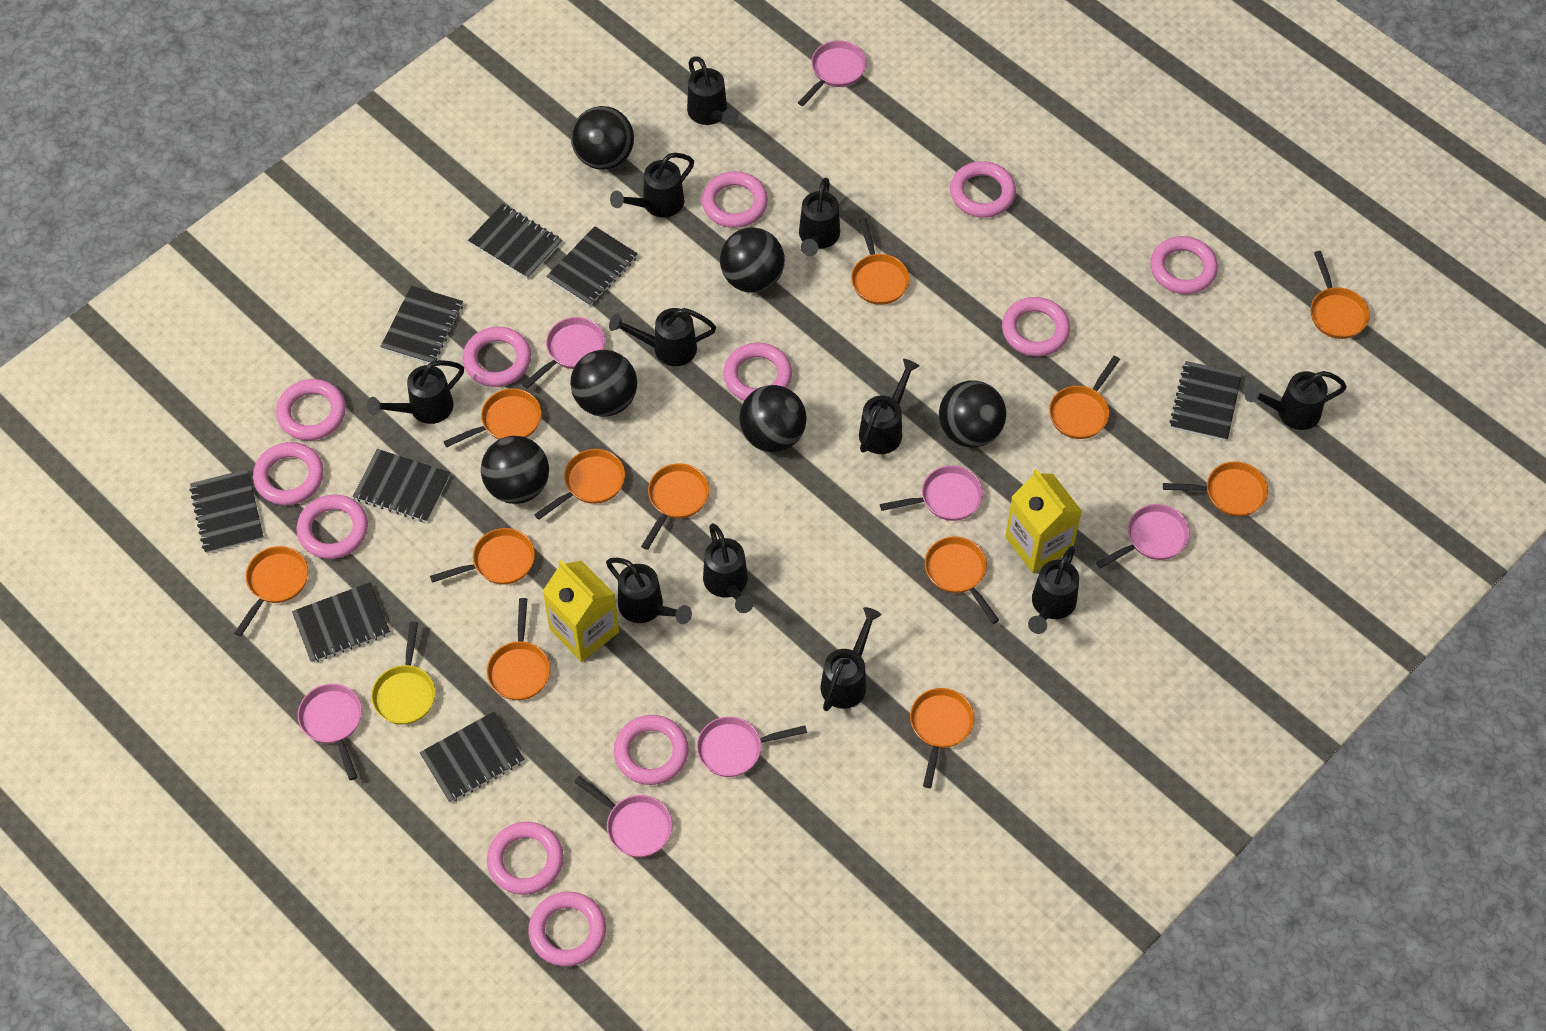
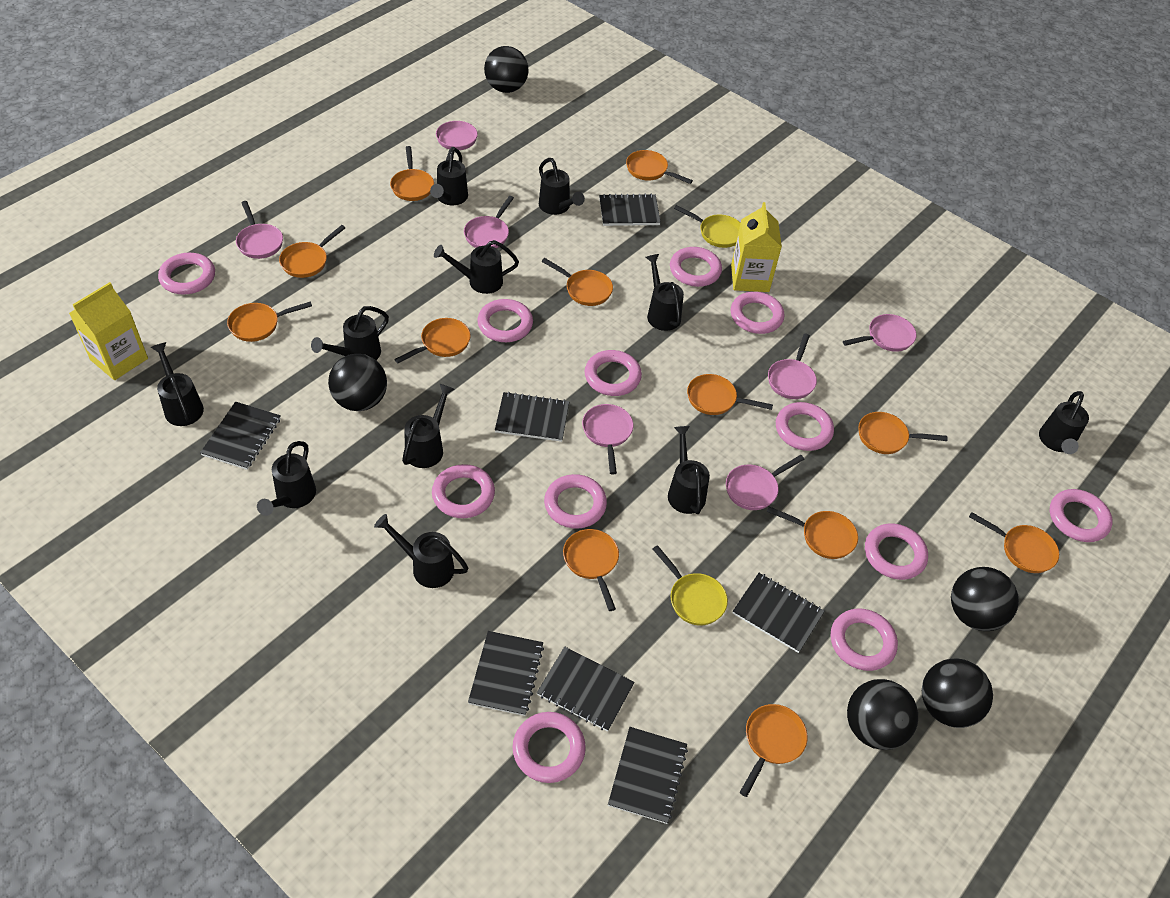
black ball: [481,436,549,504] [570,350,637,417] [571,106,634,170] [720,227,785,293] [739,385,807,452] [939,380,1006,448] = 6 -> [328,354,387,411] [484,46,528,93] [847,679,918,750] [922,659,993,728] [951,567,1019,631] = 5
black notebook: [189,469,264,554] [292,582,390,663] [353,449,450,522] [380,286,463,364] [420,711,524,803] [468,204,562,279] [546,226,638,307] [1170,361,1242,441] = 8 -> [200,402,281,470] [468,631,544,716] [495,392,569,442] [537,647,635,732] [599,194,661,226] [608,727,688,824] [733,573,825,653] = 7
yellow pan: [371,621,435,725] = 1 -> [653,545,728,625] [674,205,740,248] = 2

